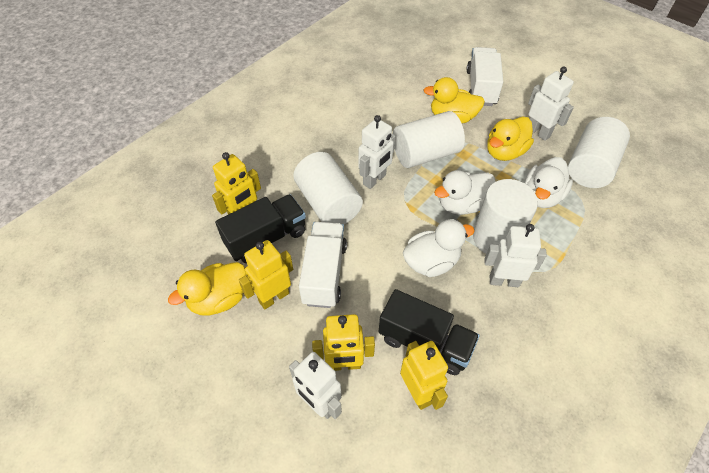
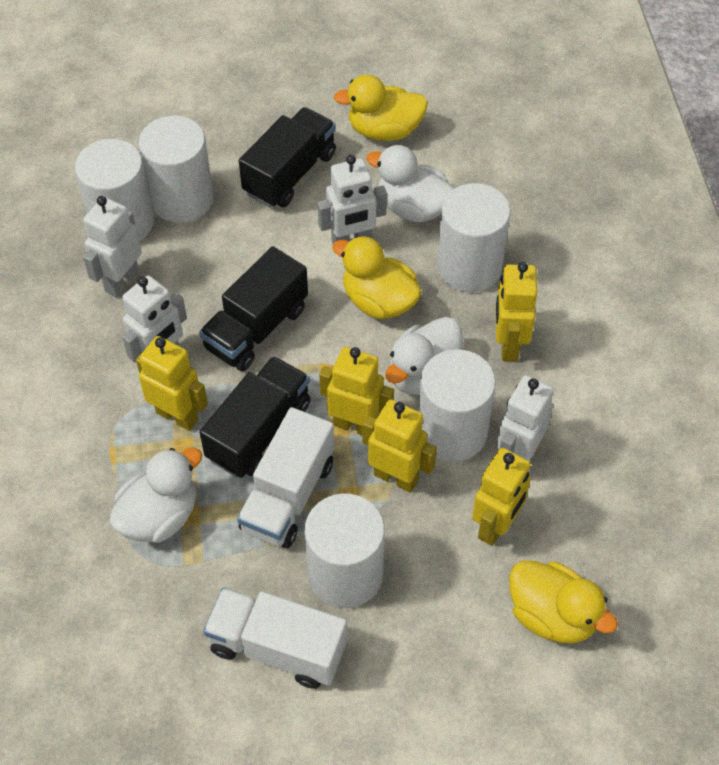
black truck: [215,194,306,263] [379,289,480,375] = 2 -> [199,246,308,371] [200,356,311,478] [239,107,336,208] = 3
white cylinder: [293,152,363,224] [393,111,465,168] [473,179,538,254] [568,117,630,188] = 4 -> [75,139,154,241] [139,116,213,223] [304,493,385,608] [418,349,496,462] [437,183,511,292] = 5
yellow robot: [212,152,261,215] [239,240,293,309] [312,314,375,371] [400,341,448,410] = 4 -> [136,336,208,431] [319,347,394,435] [362,399,437,493] [472,448,531,546] [496,262,537,361] = 5

